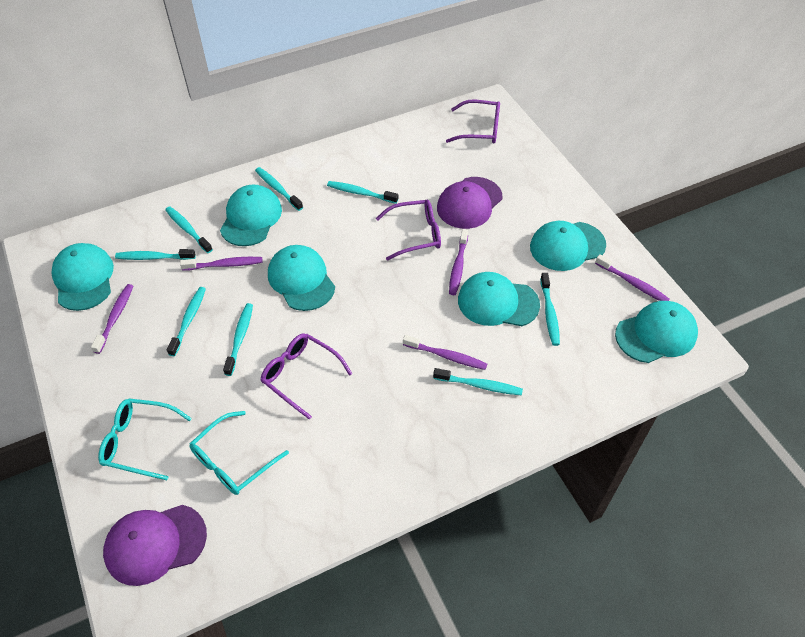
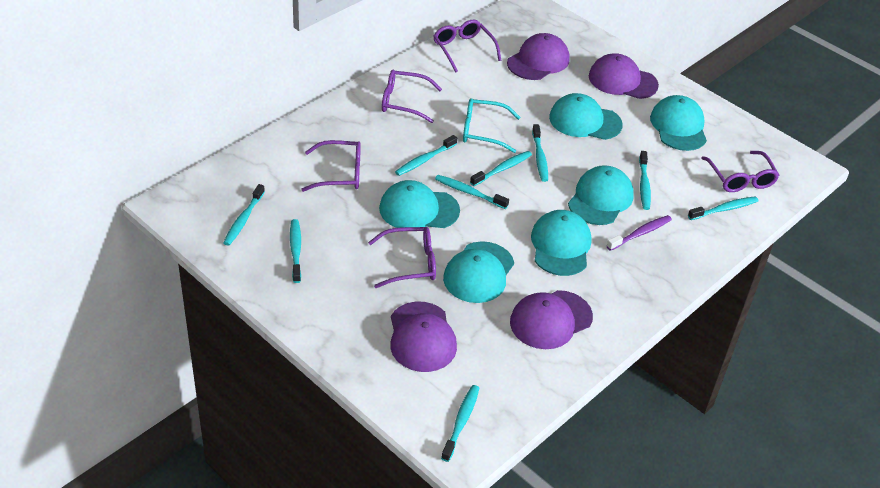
purple cap: [103,505,207,586] [437,177,502,229] = 2 -> [390,302,457,372] [507,33,569,80] [510,290,593,349] [589,53,659,99] = 4
purple glasses: [260,333,353,419] [376,200,441,260] [446,100,500,143] = 3 -> [301,140,361,192] [368,227,436,288] [382,70,442,123] [434,19,502,72] [701,151,779,192] = 5
purple toothbrush: [91,284,133,354] [180,257,263,271] [403,335,487,370] [449,229,468,295] [595,254,670,301] = 5 -> [607,215,672,251] = 1
turquoise glasses: [98,398,192,480] [189,411,289,495] = 2 -> [463,98,520,153] = 1
turquoise toothbrush: [115,249,196,260] [165,206,213,253] [167,287,206,356] [223,303,253,376] [255,167,303,211] [327,181,398,204] [433,368,523,395] [540,273,560,346] = 8 -> [223,184,265,246] [290,219,301,283] [395,135,457,176] [435,175,509,209] [441,385,479,462] [470,151,532,186] [532,124,548,182] [639,151,651,210] [688,196,758,220] = 9

